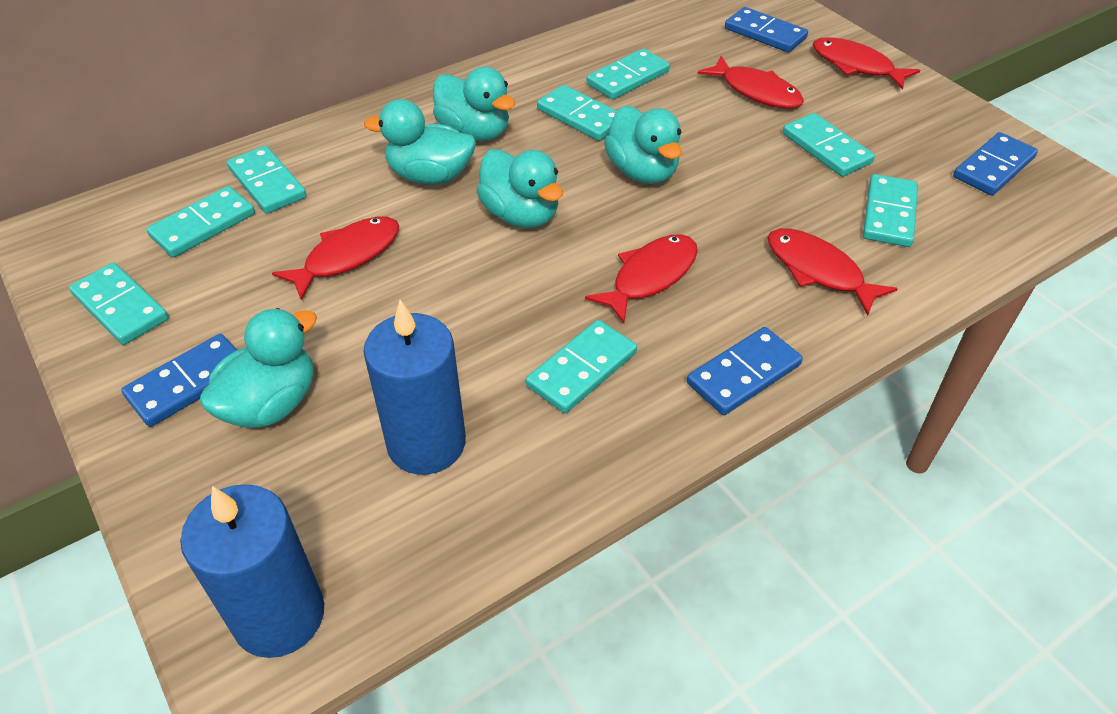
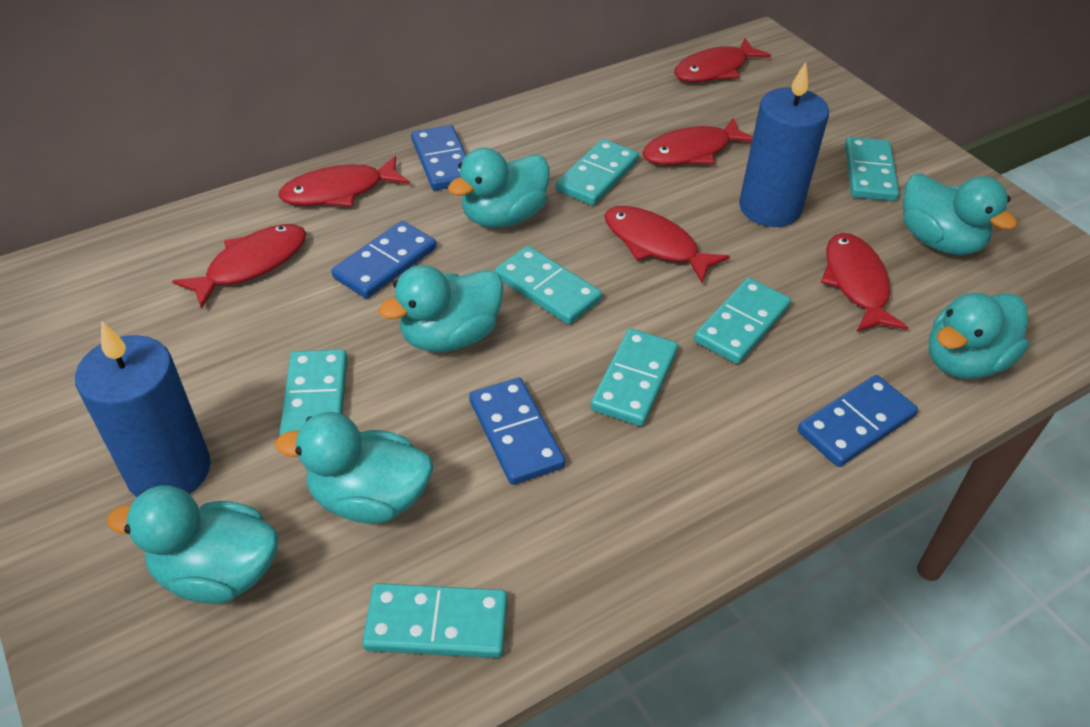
red fish: [272,217,399,300] [585,234,698,323] [698,56,804,108] [768,228,898,315] [813,37,920,90] = 5 -> [172,224,306,309] [278,156,410,207] [604,206,730,283] [642,118,753,165] [674,38,771,82] [821,233,908,332] = 6
turquoise domino: [69,263,169,345] [146,186,255,257] [227,146,307,214] [526,320,637,413] [537,85,616,141] [587,48,670,100] [783,113,875,177] [863,174,918,247] = 8 -> [279,350,347,437] [362,583,507,658] [495,246,602,325] [556,139,639,205] [590,328,678,426] [694,278,791,364] [845,137,899,201] = 7
turquoise duck: [199,308,317,428] [364,99,476,184] [433,67,515,141] [477,149,563,228] [604,105,682,184] = 5 -> [107,485,279,604] [275,412,433,524] [379,265,504,352] [448,147,550,228] [903,174,1018,255] [928,293,1029,379] = 6

